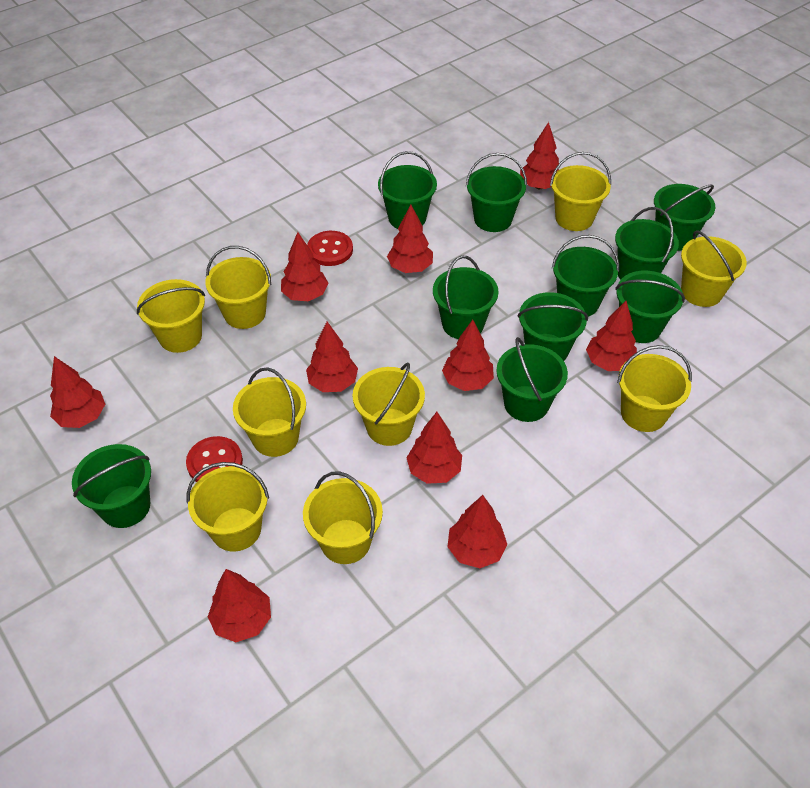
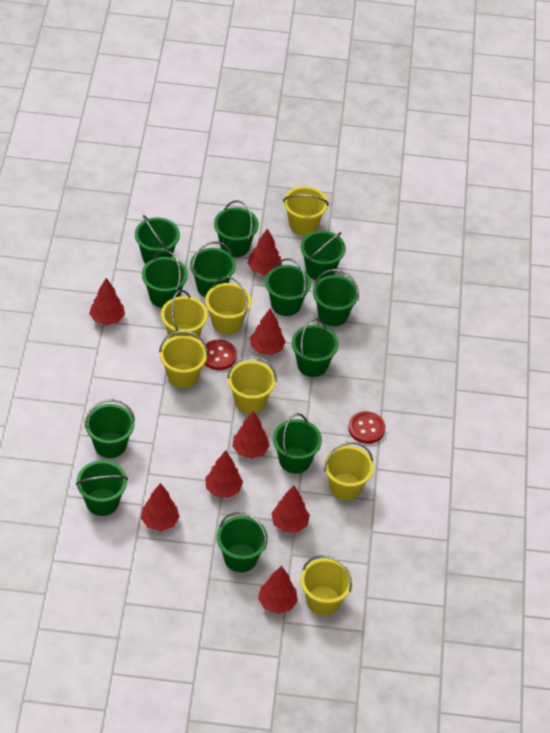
green bucket: [72,444,151,528] [378,151,437,229] [433,256,499,339] [466,153,527,232] [496,337,568,422] [518,292,588,361] [552,235,619,317] [615,207,679,280] [615,271,685,343] [654,184,715,251] = 10 -> [76,460,128,516] [85,400,135,458] [135,215,180,264] [142,250,188,308] [190,241,236,297] [214,200,259,257] [217,512,268,572] [265,258,311,316] [273,413,322,474] [292,318,339,377] [301,231,346,280] [313,269,359,326] = 12
red tree: [50,356,105,428] [208,569,271,642] [281,232,328,301] [306,322,358,392] [387,204,433,273] [406,412,462,484] [442,320,494,391] [447,495,507,568] [520,122,559,189] [586,301,637,371] = 10 -> [89,278,125,325] [141,483,179,531] [205,450,243,498] [232,411,270,459] [248,228,282,275] [250,308,286,355] [258,566,298,614] [271,486,310,533] = 8
yellow bucket: [137,279,205,353] [187,462,269,552] [205,246,271,329] [233,367,306,457] [303,471,383,564] [353,363,425,446] [550,152,611,231] [617,345,692,432] [681,230,747,307] = 9 -> [159,330,208,388] [161,290,208,340] [205,276,252,335] [227,356,277,414] [283,186,329,236] [300,555,352,616] [324,442,374,501] = 7

